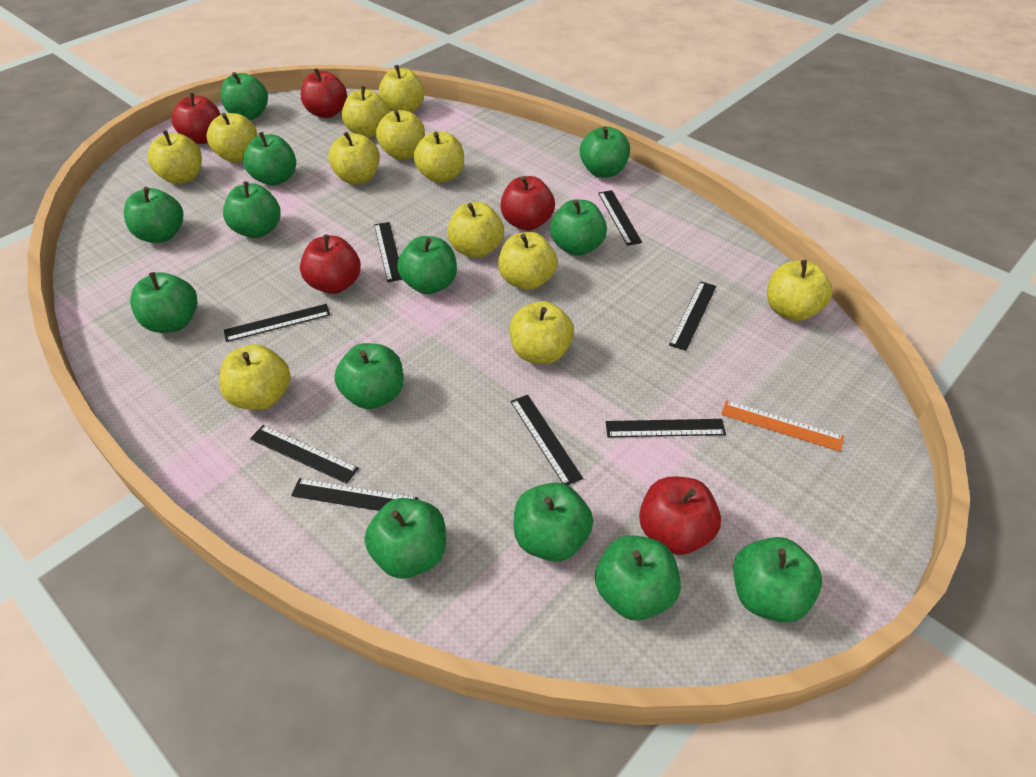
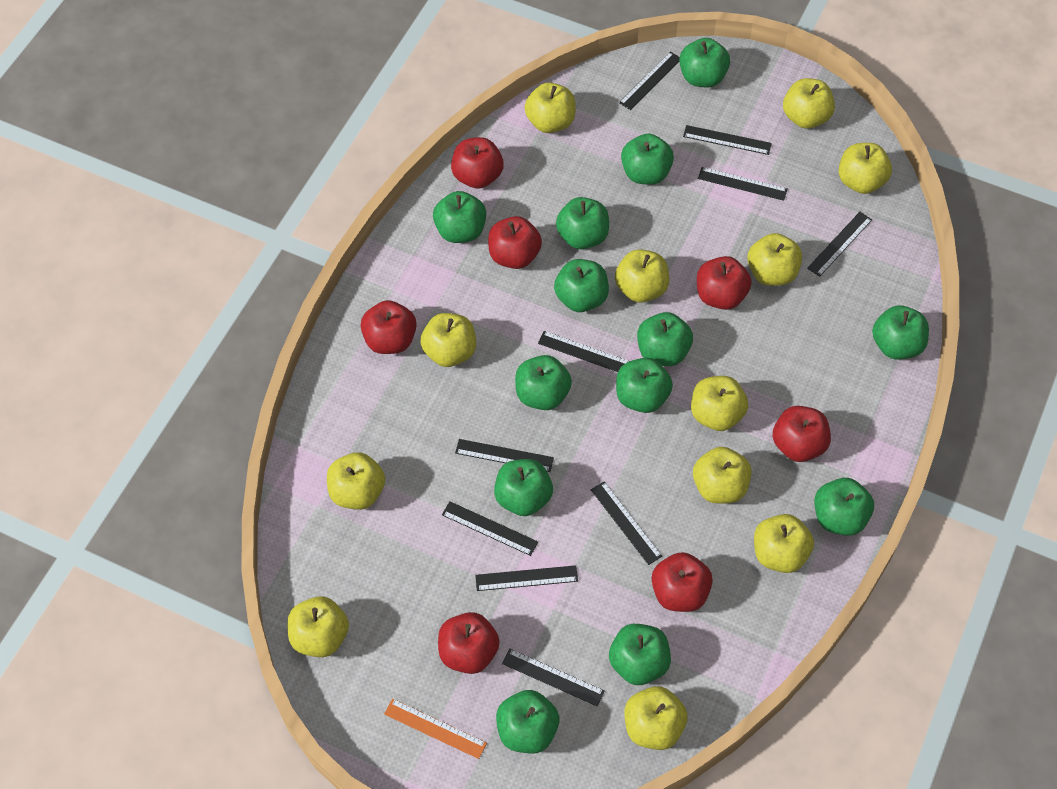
black ruler: [224,304,330,342] [250,425,359,484] [291,478,418,511] [374,222,402,282] [510,395,583,485] [598,190,642,246] [606,419,726,437] [669,281,717,351] = 8 -> [442,501,538,556] [455,439,554,472] [475,565,578,591] [502,649,605,706] [538,331,629,372] [591,481,662,565] [619,51,680,110] [683,125,772,155] [698,167,788,201] [807,212,872,277] = 10
red apple: [172,93,221,144] [300,234,361,294] [301,68,347,118] [500,176,555,231] [639,476,721,555] = 5 -> [360,300,417,354] [438,612,500,674] [451,137,504,189] [488,216,542,269] [651,552,713,612] [697,256,751,310] [773,406,831,462] = 7

